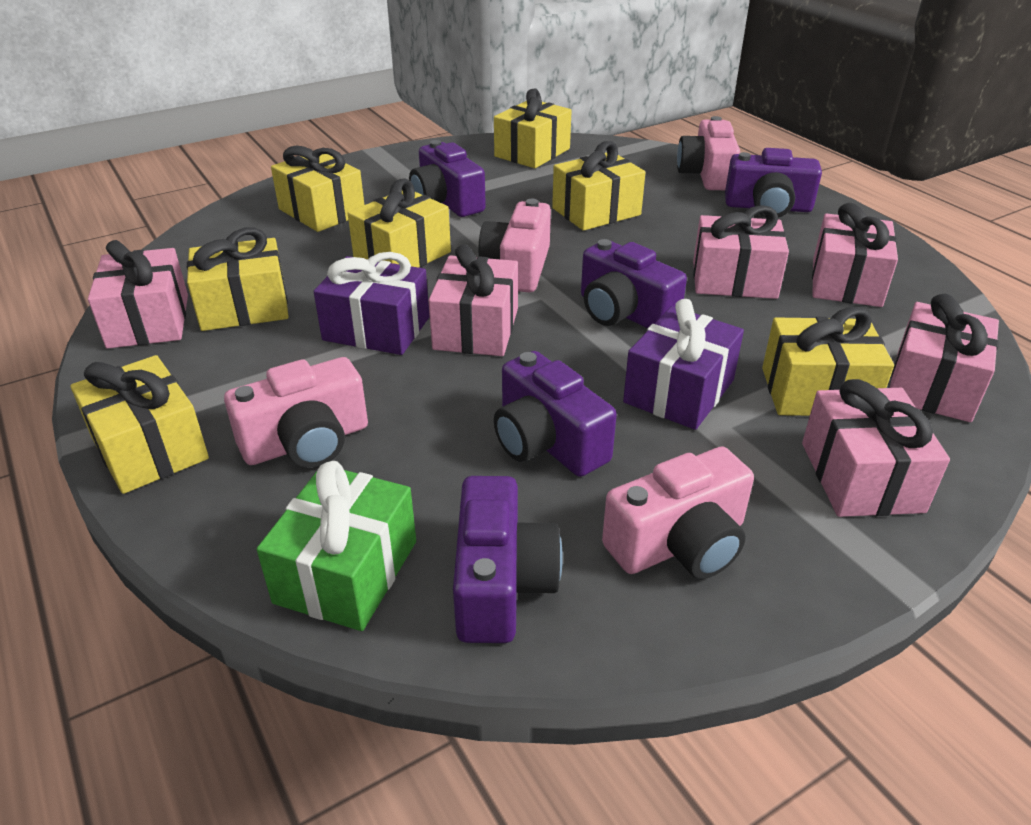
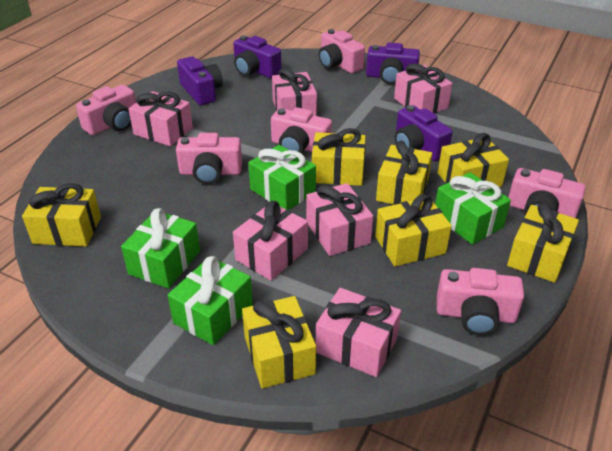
green gift: [257,461,416,631] = 1 -> [121,208,200,289] [168,256,253,345] [248,145,316,210] [435,172,511,245] = 4
pink camera: [224,357,368,468] [479,199,551,292] [602,447,754,579] [677,116,740,190] = 4 -> [76,85,136,135] [176,133,242,184] [271,107,332,153] [319,29,365,73] [437,268,524,335] [508,168,585,218] = 6
purple camera: [409,140,486,217] [453,476,563,643] [494,351,617,477] [581,239,687,329] [725,148,822,217] = 5 -> [177,56,223,105] [233,35,282,78] [366,43,420,84] [395,105,453,161] = 4
purple gift: [314,252,429,355] [623,299,744,430] = 2 -> none = 0

